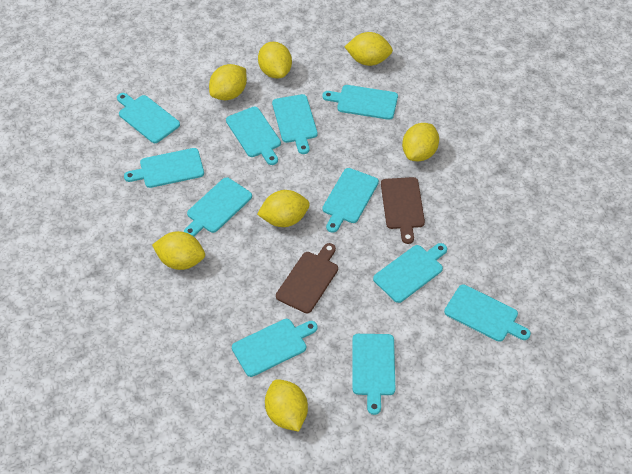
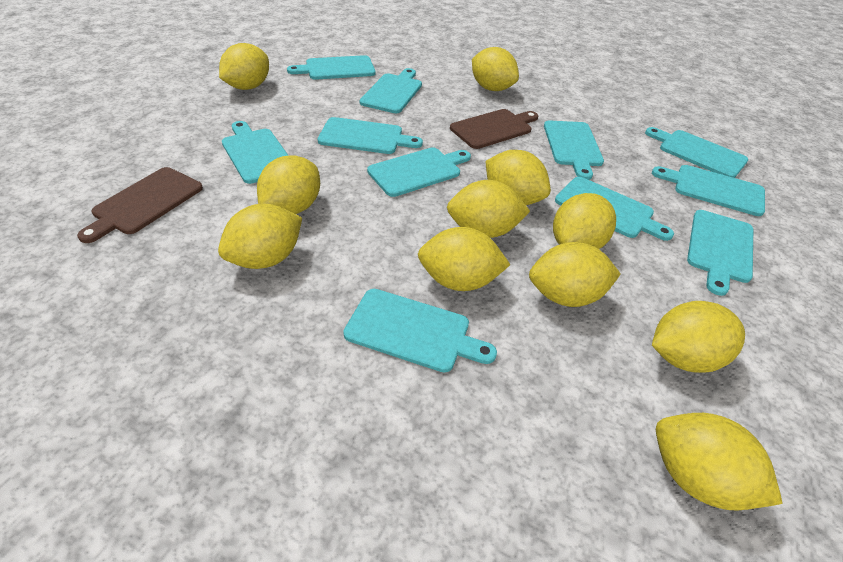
yellow lemon: [152,231,205,270] [209,64,247,100] [257,190,310,227] [258,42,292,78] [265,379,308,432] [345,32,393,66] [402,123,439,161] = 7 -> [218,204,302,269] [219,43,269,90] [257,155,320,214] [418,227,510,291] [447,180,530,238] [472,47,519,91] [486,150,551,205] [529,242,621,307] [553,193,616,249] [652,301,745,373] [656,413,783,511] = 11

